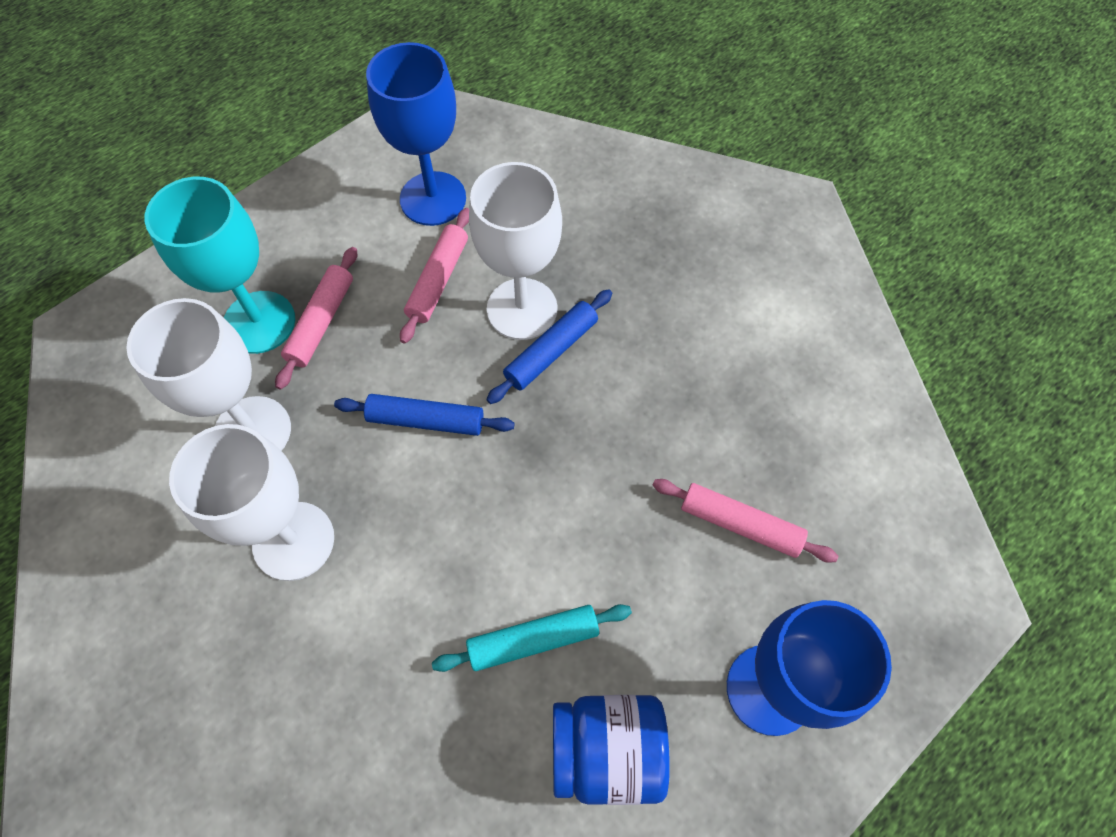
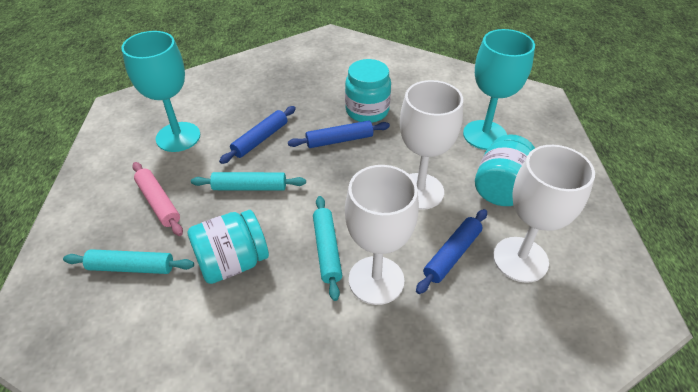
blue goblet: [366,42,466,226] [727,600,892,736] = 2 -> none = 0
blue jar: [553,695,670,805] = 1 -> none = 0
blue rolling pin: [334,394,515,436] [486,289,612,404] = 2 -> [219,106,296,164] [288,120,390,148] [416,209,487,294] = 3
pink rolling pin: [275,247,357,390] [400,208,469,344] [652,479,838,563] = 3 -> [132,162,183,236] = 1
turquoise goblet: [145,177,295,354] = 1 -> [121,31,200,152] [463,29,535,150] = 2
turquoise jar: none = 0 -> [187,210,269,284] [345,59,391,123] [475,134,535,206] = 3
turquoise rolling pin: [432,604,632,672] = 1 -> [63,249,194,274] [191,172,306,191] [313,196,342,301] = 3

